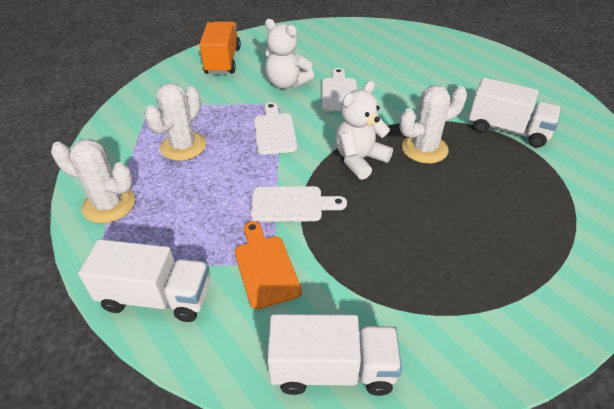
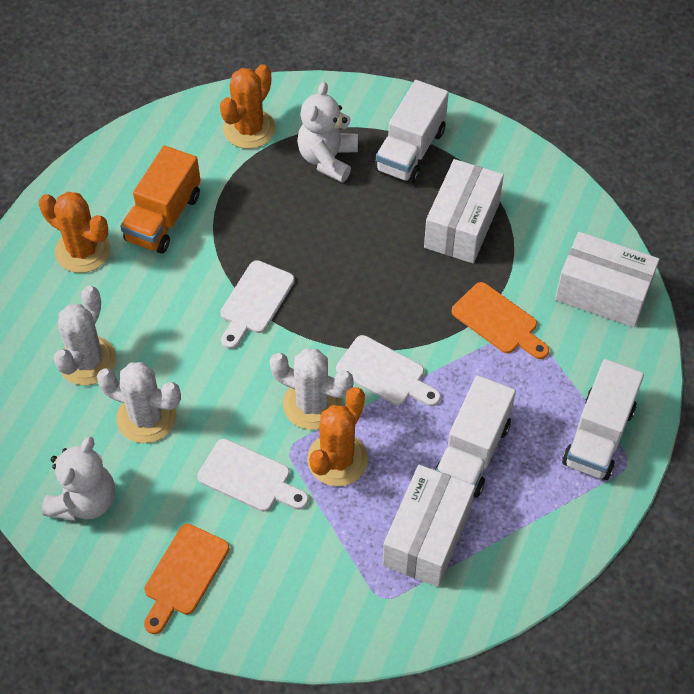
orange cactus: none = 0 -> [39,192,110,273] [220,64,276,149] [307,387,368,486] = 3
orange cutting board: [235,221,302,309] = 1 -> [144,524,229,634] [452,282,549,359] = 2
white box: none = 0 -> [383,465,475,587] [424,159,504,263] [555,232,659,327] = 3

